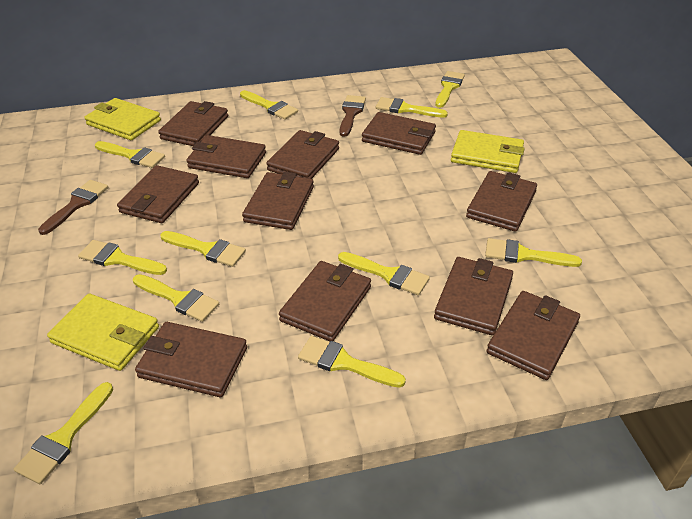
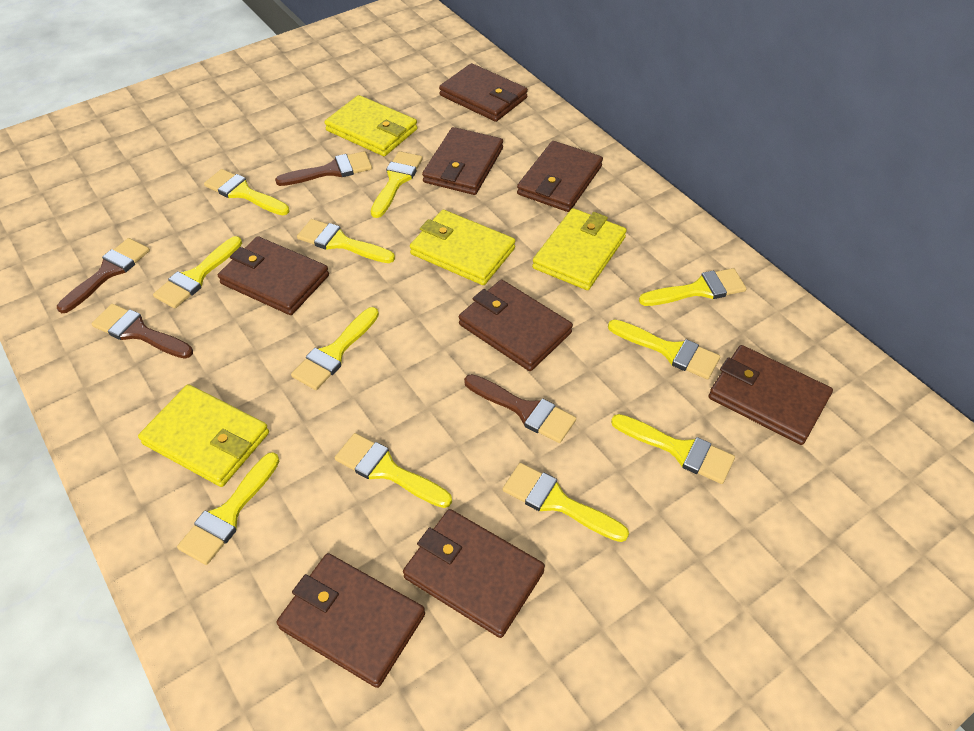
brown brush: [38,180,108,235] [339,95,366,137] = 2 -> [57,238,150,313] [91,304,193,359] [275,151,372,186] [464,374,576,443] = 4
brown wallet: [117,165,199,223] [135,322,247,397] [158,101,228,146] [186,135,266,178] [242,172,314,230] [266,130,339,179] [279,261,371,341] [362,112,436,155] [434,257,513,335] [466,171,537,232] [487,291,580,380] = 11 -> [218,236,329,315] [277,553,425,688] [403,509,545,638] [422,127,503,195] [439,63,528,122] [459,280,573,371] [517,141,603,212] [708,345,833,445] = 8
yellow wallet: [47,294,159,371] [84,98,161,140] [451,130,525,173] = 3 -> [138,384,269,487] [324,95,417,156] [410,210,515,285] [532,208,627,290] = 4

